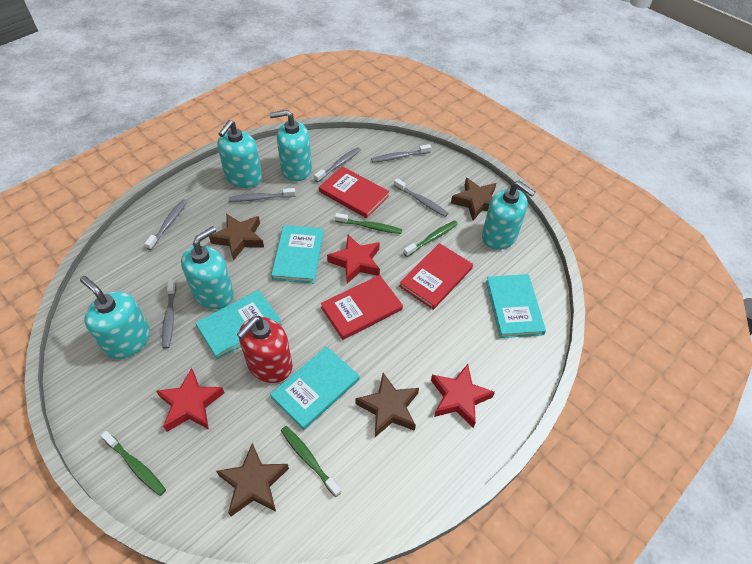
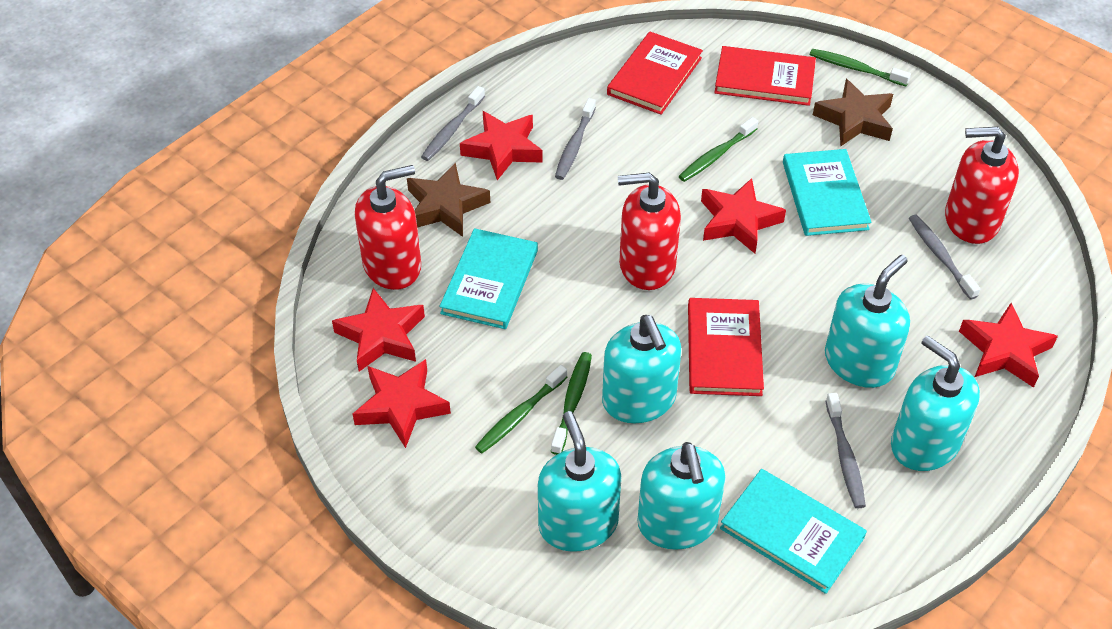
brown star: [209,214,264,261] [216,443,289,517] [355,373,419,437] [451,178,496,221] = 4 -> [407,162,490,237] [813,79,893,146] = 2
grey toothbrush: [145,199,187,250] [162,279,176,349] [229,188,296,202] [314,147,361,182] [371,144,431,163] [394,178,448,217] = 6 -> [421,86,485,161] [555,98,596,180] [826,393,866,508] [909,215,980,300] = 4
red soap dispenser: [237,316,293,383] = 1 -> [355,165,421,290] [618,172,681,290] [945,127,1019,244] = 3
red star: [156,368,224,432] [327,235,380,284] [431,364,495,428] = 3 -> [332,288,425,372] [353,359,451,448] [460,111,543,180] [701,178,786,254] [959,303,1058,388] = 5
turquoise book: [195,290,281,360] [270,346,359,430] [271,225,324,283] [486,274,546,338] = 4 -> [439,228,538,329] [720,469,867,594] [783,149,871,236] = 3

